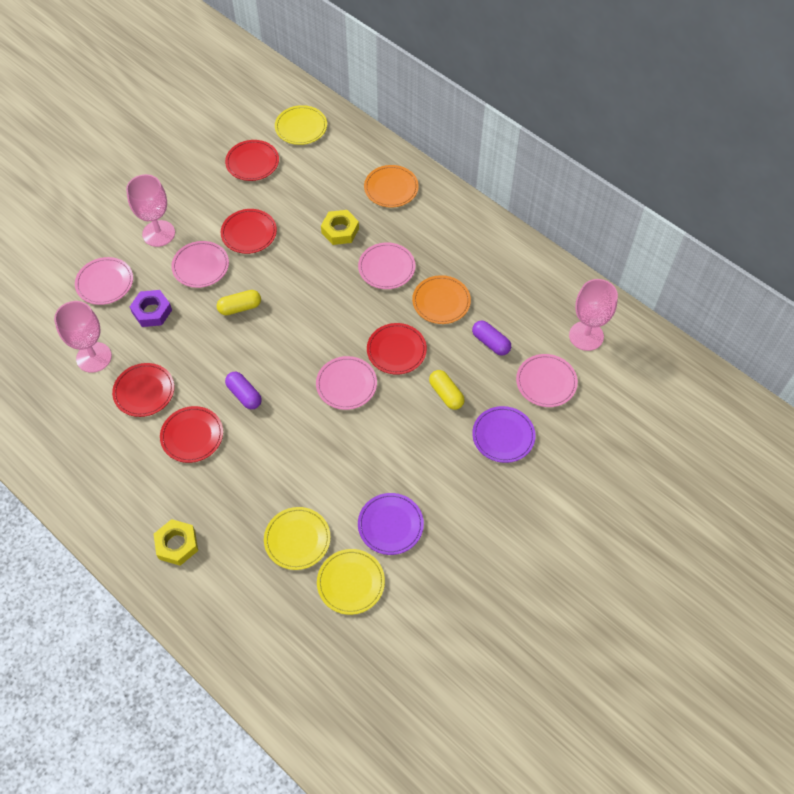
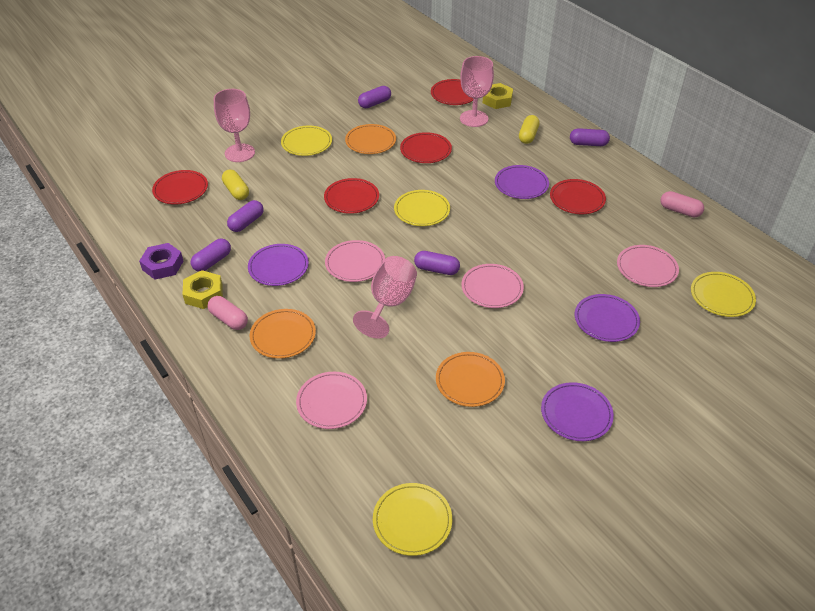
orange plate: [364,165,419,208] [412,275,471,324] = 2 -> [250,309,316,359] [345,124,396,154] [436,352,505,407] = 3
pink capsule: none = 0 -> [208,296,248,330] [660,191,704,217] = 2
pink plate: [75,257,133,305] [171,241,229,288] [316,356,377,410] [358,242,415,289] [516,354,578,407] = 5 -> [296,372,367,429] [325,240,385,282] [461,264,524,308] [617,245,679,287] = 4
purple capsule: [225,372,262,409] [472,320,511,356] = 2 -> [191,239,231,272] [227,200,263,232] [358,86,391,108] [414,251,460,275] [570,128,610,146] = 5
purple plate: [358,493,424,555] [472,406,536,463] = 2 -> [248,244,309,286] [495,165,549,199] [541,382,614,441] [575,294,640,342] = 4
yellow plate: [264,507,331,570] [275,105,327,145] [317,549,385,615] = 3 -> [281,126,332,156] [373,483,452,556] [394,190,450,226] [691,272,756,317] = 4

